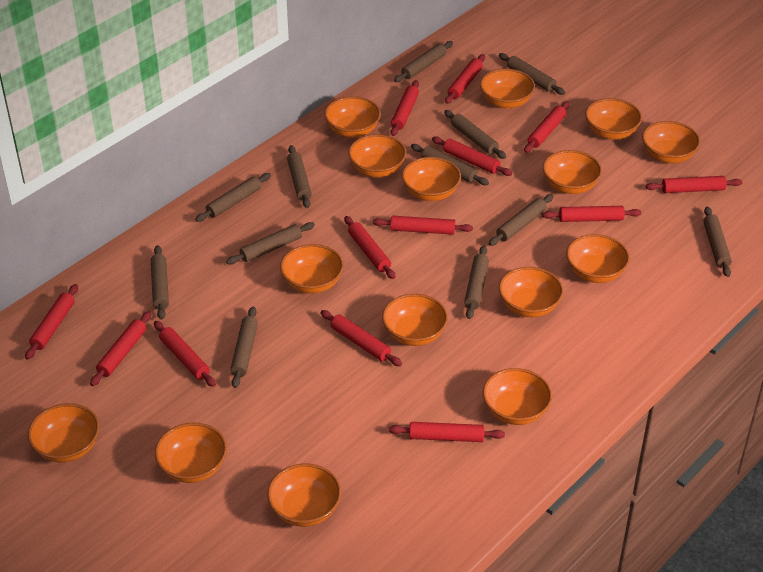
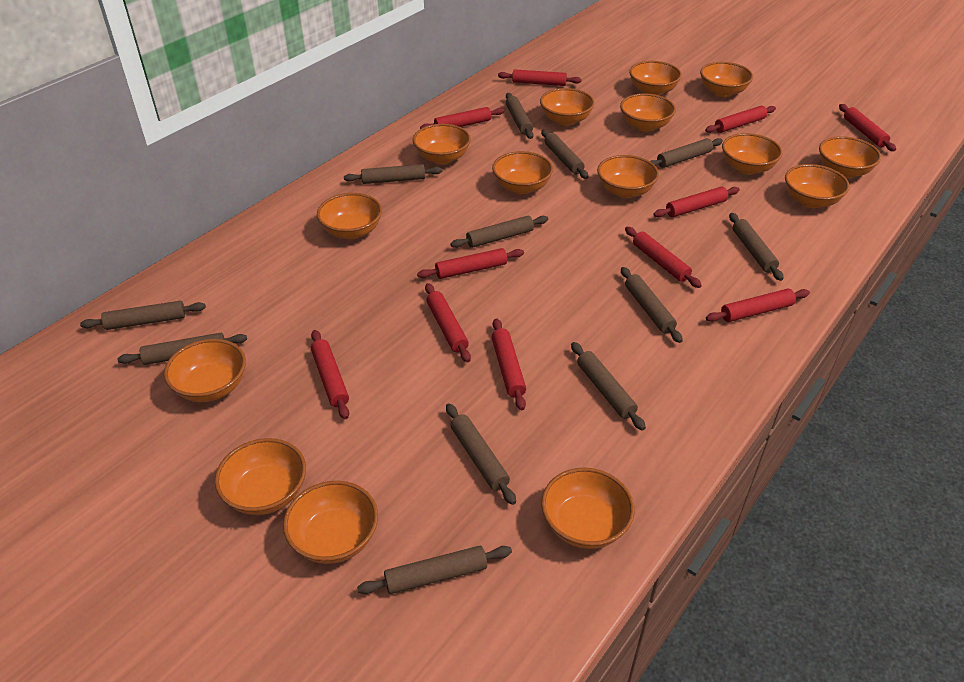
red rolling pin: [25,284,78,360] [90,311,151,386] [154,321,216,387] [321,310,402,366] [344,216,395,279] [373,216,473,235] [389,422,505,442] [391,80,419,136] [432,137,512,176] [445,54,485,104] [524,101,569,153] [542,206,642,222] [646,176,742,193] = 13 -> [311,330,349,419] [417,248,524,279] [420,107,504,129] [425,283,471,363] [492,318,526,410] [498,69,581,86] [625,227,702,288] [653,187,740,217] [705,106,776,133] [706,289,810,322] [839,104,896,151] = 11

